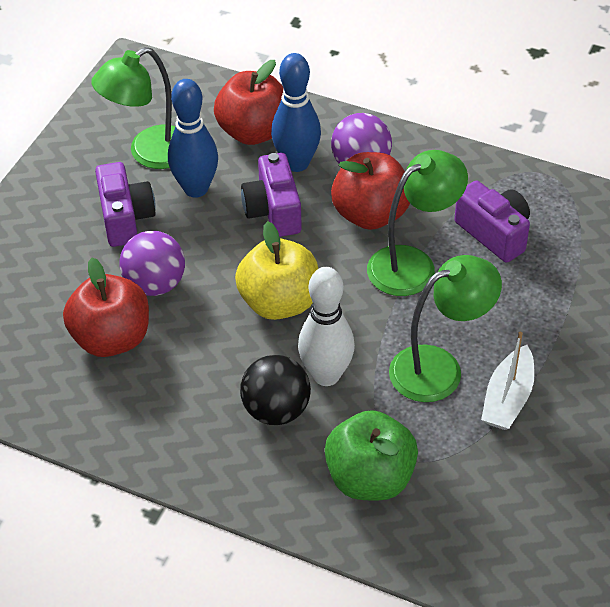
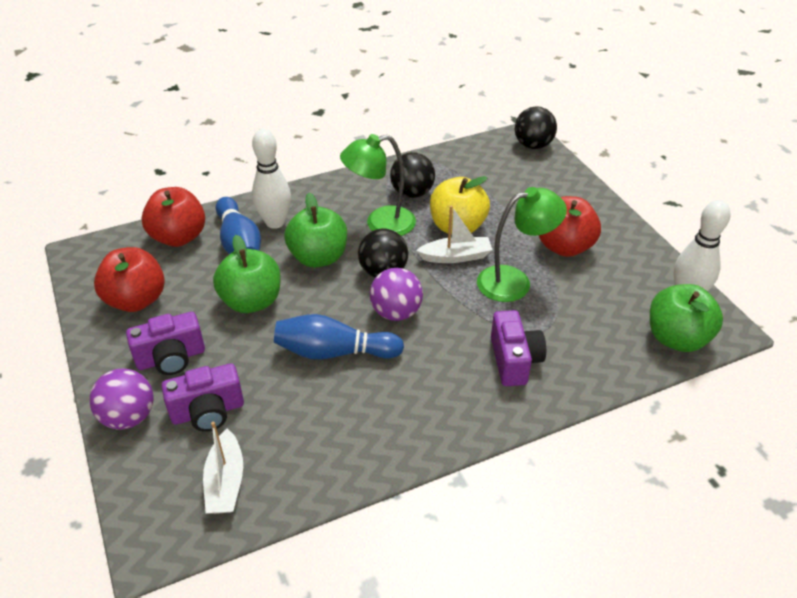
black ball: [240,355,311,425] = 1 -> [358,229,408,278] [390,152,435,198] [515,107,557,149] = 3
green apple: [325,410,418,501] = 1 -> [213,235,281,313] [284,193,347,267] [650,284,723,352] = 3
green lamp: [91,47,176,169] [367,150,468,296] [389,255,502,402] = 3 -> [340,134,416,236] [477,187,567,302] = 2
white boat: [481,332,535,430] = 1 -> [203,422,243,514] [416,206,493,263] = 2
white bowling pin: [298,267,355,386] = 1 -> [252,129,291,229] [674,200,730,292] = 2

